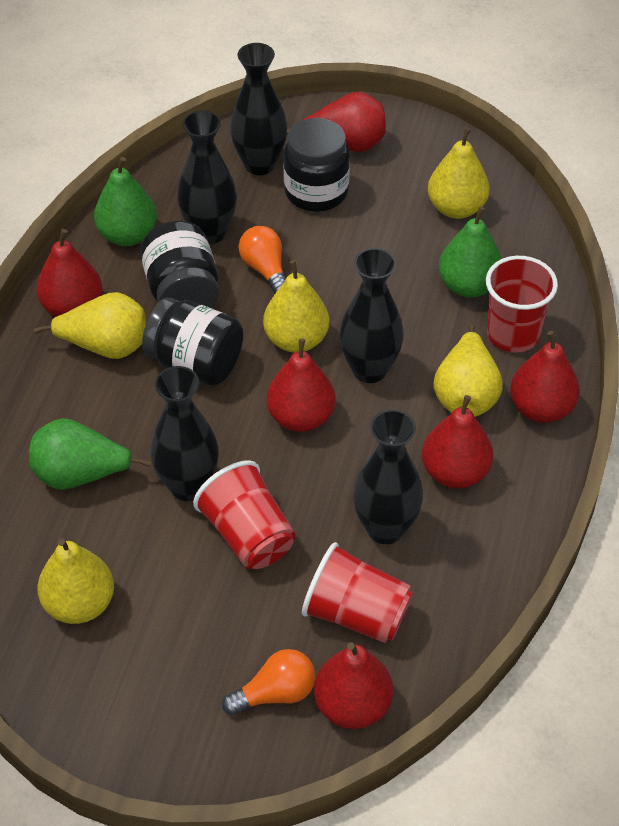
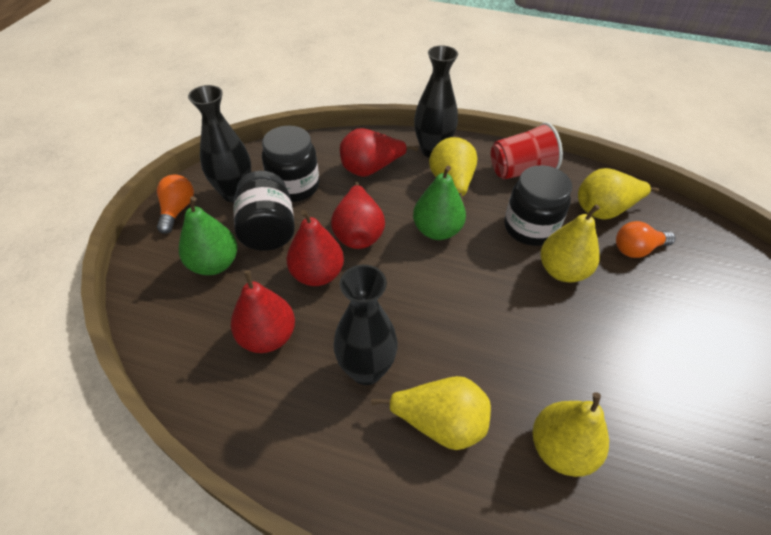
black vase: [150,366,219,501] [177,110,237,244] [230,43,287,175] [340,248,404,383] [353,410,423,544] = 5 -> [188,85,251,202] [333,265,398,385] [414,45,458,158] = 3
green pear: [29,418,151,490] [94,157,157,246] [438,206,502,298] = 3 -> [179,197,238,275] [413,166,466,240] = 2
red cup: [193,460,296,569] [302,542,413,644] [486,256,558,353] = 3 -> [491,122,563,180] = 1
red pear: [37,229,103,317] [267,338,335,432] [287,92,386,152] [314,642,393,729] [422,395,493,489] [510,331,580,423] = 6 -> [231,270,295,353] [287,210,344,286] [331,182,385,249] [340,128,418,177] = 4

